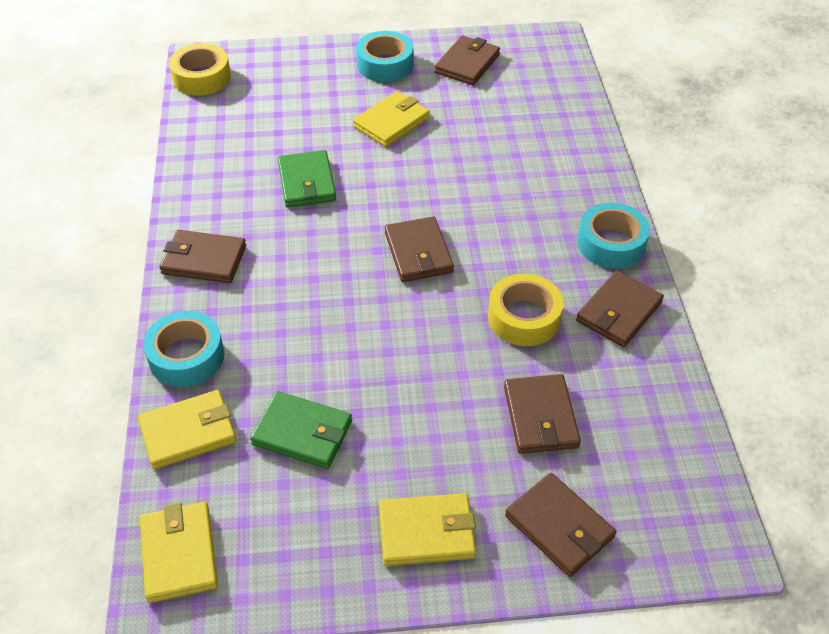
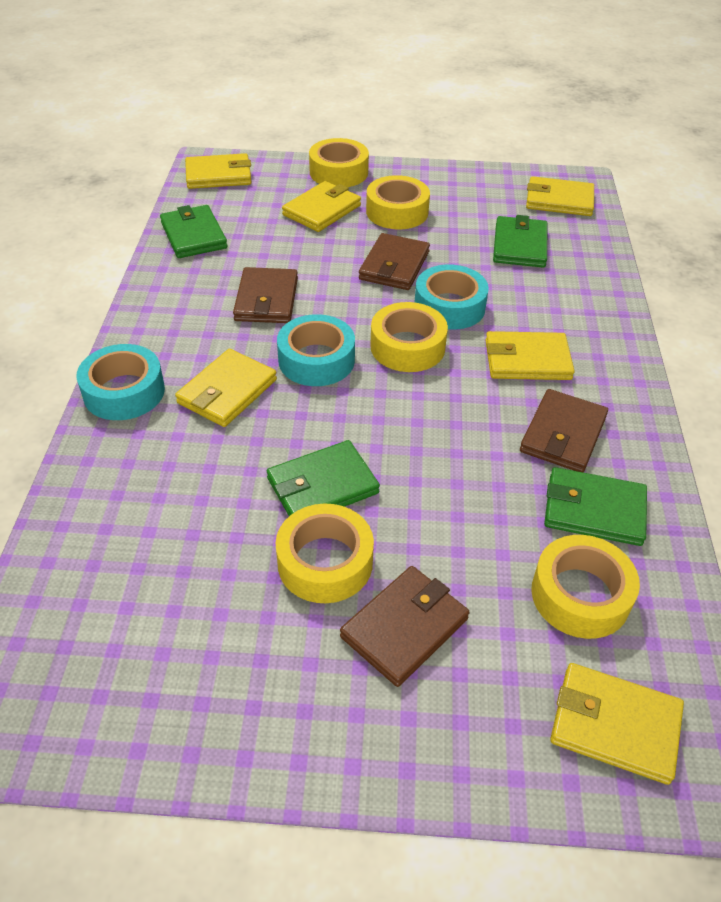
brown wallet: [159,230,246,283] [385,216,454,282] [435,36,500,85] [504,374,581,454] [505,473,616,577] [576,271,664,347] = 6 -> [233,267,298,323] [340,566,470,687] [359,233,430,290] [520,389,608,472] = 4
green wallet: [250,391,352,469] [278,150,336,208] = 2 -> [160,205,227,258] [267,440,380,516] [493,215,547,267] [544,467,647,546] = 4
yellow tape: [169,43,231,96] [488,274,564,346] = 2 -> [276,504,374,603] [309,138,369,187] [366,175,430,229] [370,302,448,372] [531,535,640,639] = 5
yellow wallet: [138,390,236,469] [140,502,218,603] [353,91,430,147] [379,493,476,566] = 4 -> [175,349,277,427] [185,153,252,189] [282,181,361,232] [485,331,575,380] [526,176,594,216] [550,663,684,785] = 6

